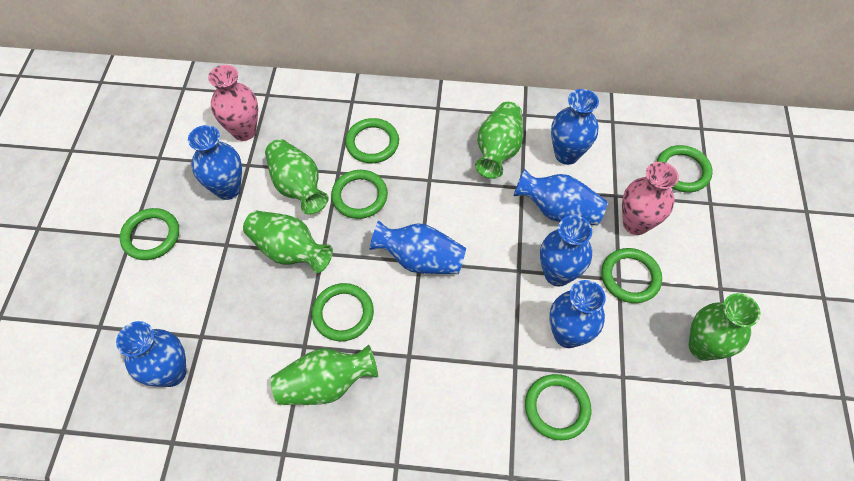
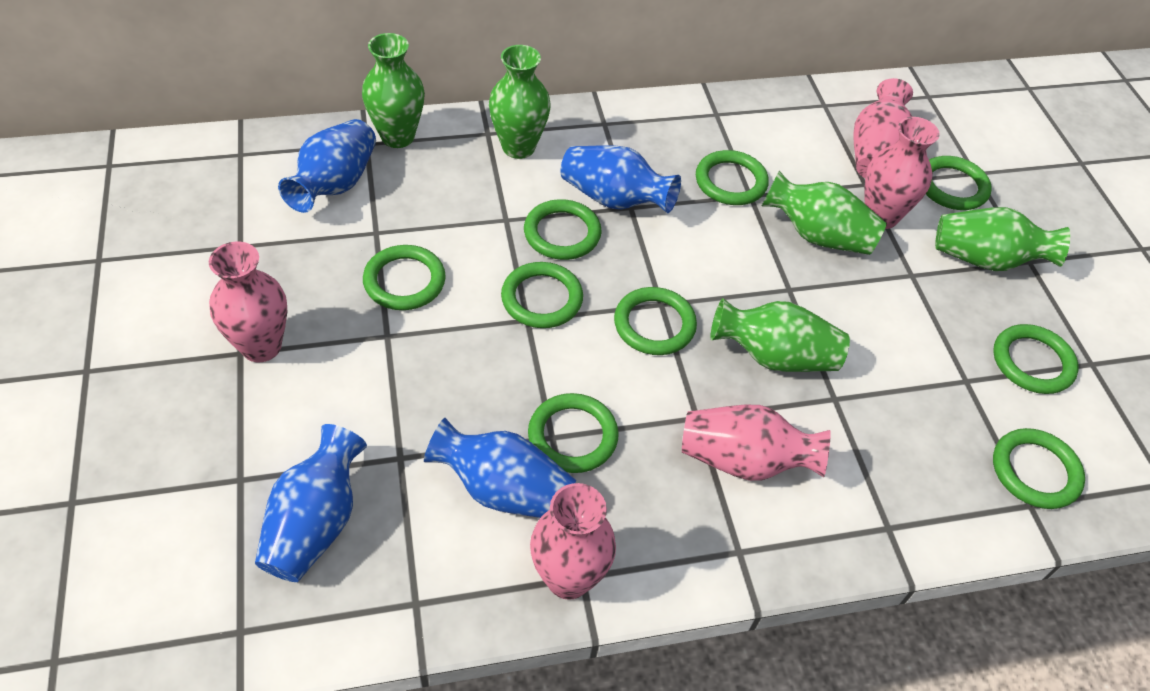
blue vase: [116,321,186,387] [188,125,242,200] [370,220,466,274] [514,169,608,225] [540,215,592,287] [549,280,606,348] [551,89,599,165] = 7 -> [255,424,367,582] [278,119,376,213] [424,418,576,518] [560,145,681,213] = 4
green ring: [120,208,179,260] [312,283,374,341] [331,170,388,219] [345,118,399,163] [525,374,592,440] [601,248,662,303] [657,145,713,193] = 7 -> [363,245,446,310] [501,262,583,328] [524,199,601,260] [528,393,619,473] [614,287,697,355] [696,150,769,205] [926,156,992,210] [993,324,1079,394] [993,428,1085,509] = 9
pink vase: [208,65,258,141] [622,162,679,235] = 2 -> [209,242,287,362] [530,483,616,600] [682,405,831,481] [853,78,913,178] [865,117,940,229] = 5

